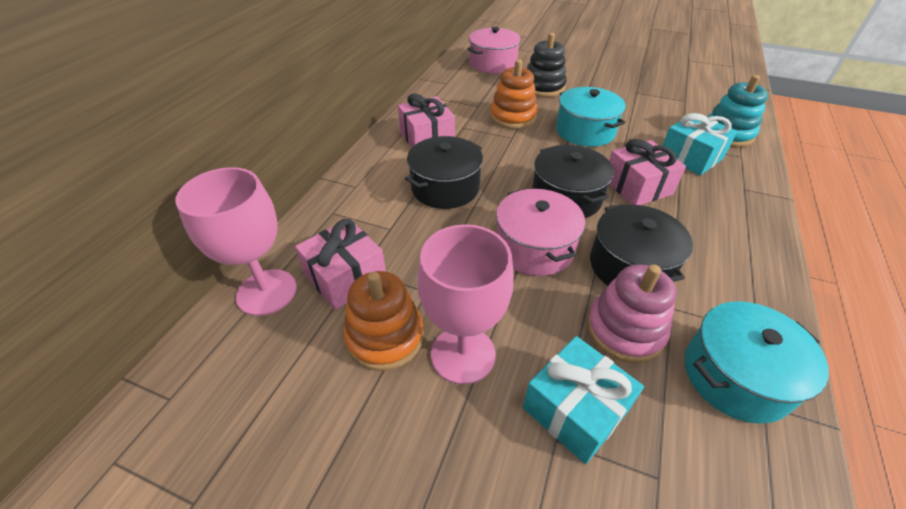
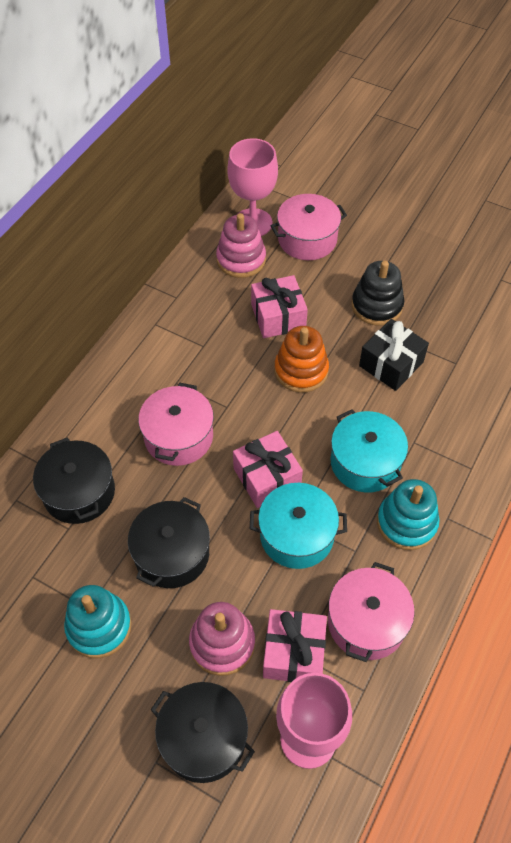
black gift: none = 0 -> [359,319,429,391] = 1
orange stacking toy: [344,271,424,371] [490,60,538,129] = 2 -> [274,326,329,393] = 1
pink pot: [467,27,521,74] [496,189,585,276] = 2 -> [138,383,214,466] [271,194,347,260] [328,562,415,662] = 3
pink stacking toy: [587,264,677,363] = 1 -> [189,602,255,676] [216,213,266,278] = 2
turquoise gift: [523,336,644,464] [662,113,737,176] = 2 -> none = 0
turquoise stacking toy: [707,75,768,147] = 1 -> [64,585,131,658] [377,479,440,550] = 2

